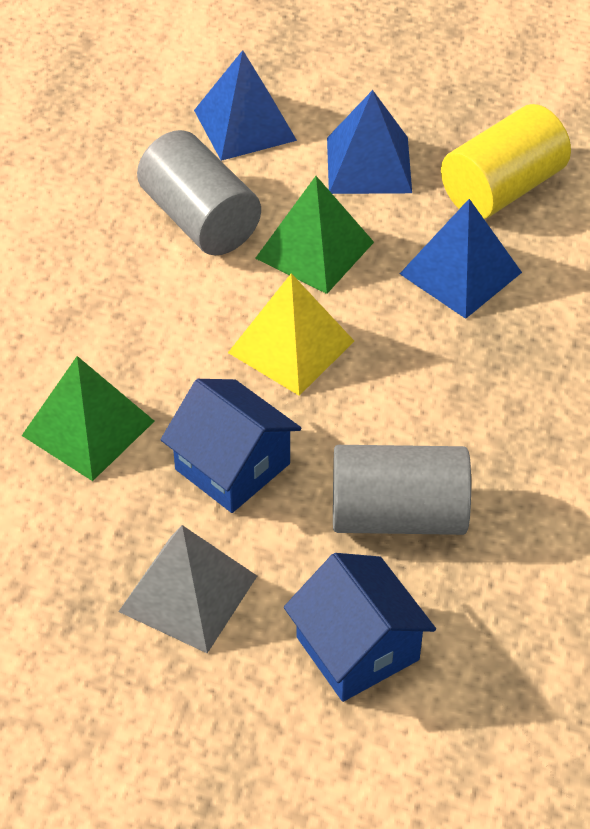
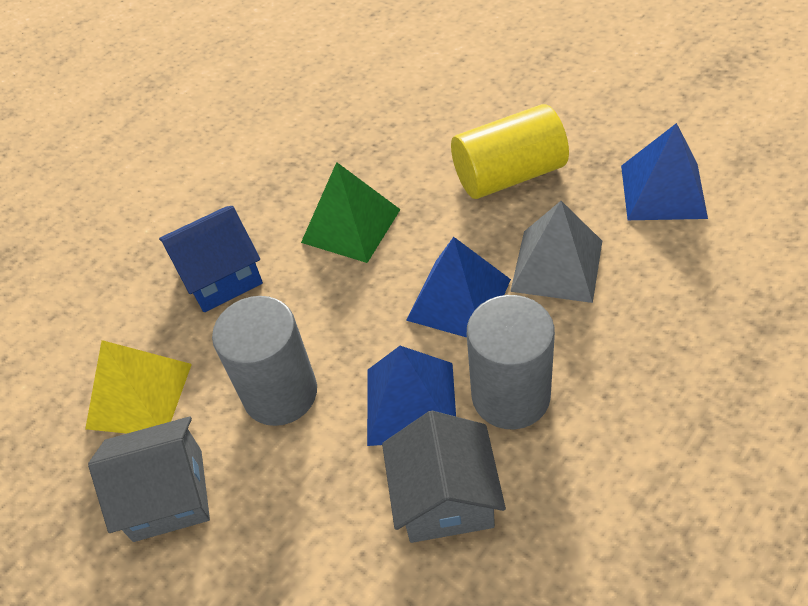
blue house: [161,379,301,513] [284,553,436,702] = 2 -> [159,206,263,312] = 1
green pyramid: [22,356,154,481] [255,176,374,294] = 2 -> [301,162,401,263] = 1
grey house: none = 0 -> [88,416,210,542] [382,411,506,543] = 2

